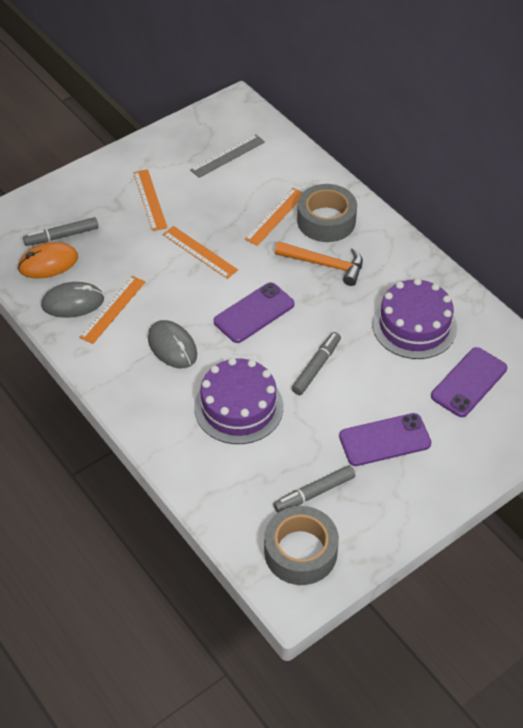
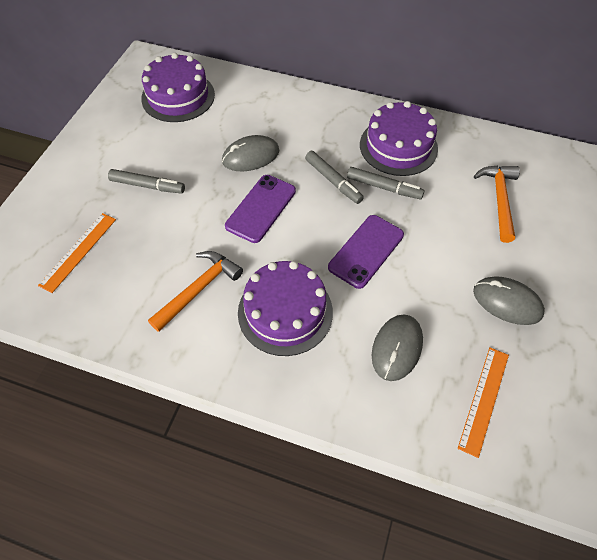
grey mouse: [41,282,104,318] [148,320,197,369] = 2 -> [222,135,280,171] [372,315,423,381] [473,276,545,325] = 3
grey ruler: [190,134,265,178] = 1 -> none = 0
grey tape: [264,506,339,585] [297,184,357,242] = 2 -> none = 0
orange hammer: [275,242,363,286] = 1 -> [148,251,243,332] [474,165,520,243] = 2
orange mouse: [18,242,78,279] = 1 -> none = 0
orange ruler: [79,276,145,344] [133,169,168,231] [163,226,238,279] [244,188,303,246] = 4 -> [38,213,116,293] [458,347,509,458] = 2
purple cake: [194,358,283,444] [372,278,457,359] = 2 -> [141,53,215,122] [238,261,333,356] [360,101,438,176] = 3
purple phone: [214,282,294,343] [339,413,432,466] [431,347,507,417] = 3 -> [225,175,296,243] [328,215,404,289] = 2

